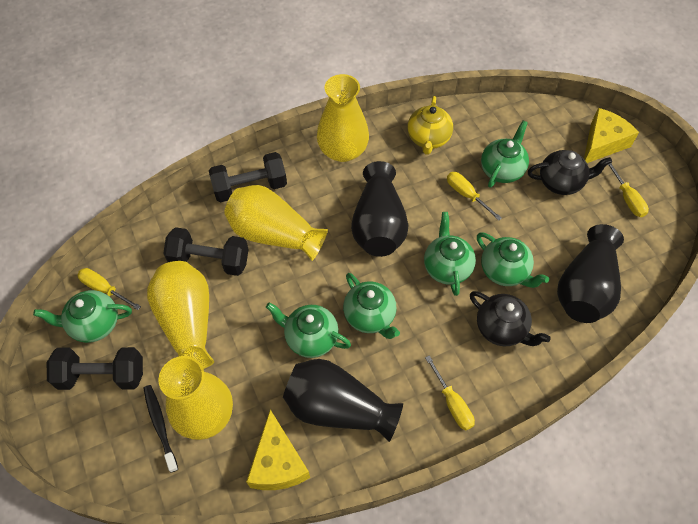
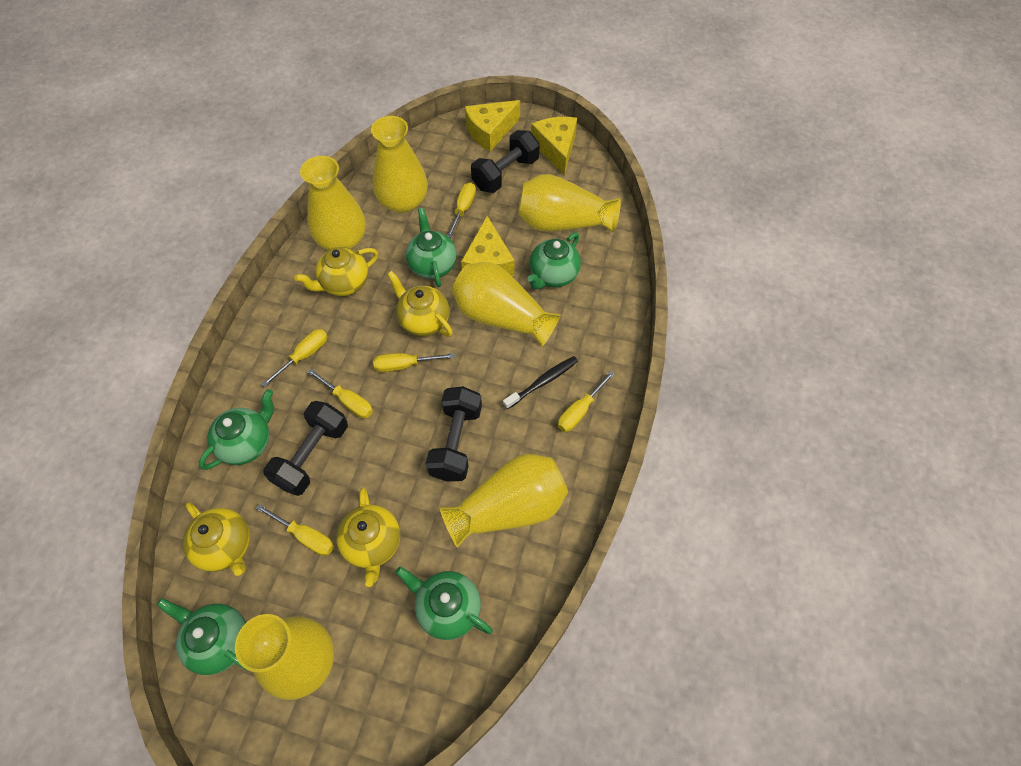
black teapot: [470,291,551,346] [528,150,612,195] = 2 -> none = 0
black vase: [283,359,403,442] [351,161,409,257] [557,224,624,323] = 3 -> none = 0
green teapot: [33,290,132,343] [266,303,351,358] [343,273,400,339] [424,212,476,296] [477,232,549,288] [481,120,529,187] = 6 -> [157,598,248,675] [199,389,274,470] [395,567,493,640] [406,208,457,287] [527,232,581,289] = 5
yellow cheese: [246,410,310,490] [584,108,639,163] = 2 -> [461,216,514,276] [465,100,520,152] [531,117,577,175] = 3
yellow screwdriver: [77,268,141,310] [425,355,475,430] [447,172,502,221] [608,163,649,217] = 4 -> [256,504,334,556] [262,329,328,387] [307,368,373,419] [373,353,455,372] [447,182,476,238] [558,371,615,432] = 6
yellow teapot: [407,96,453,155] = 1 -> [183,502,250,576] [294,247,378,296] [336,488,400,587] [387,271,453,337] = 4
yellow vase: [147,261,215,369] [159,356,233,440] [224,185,328,261] [317,74,369,162] = 4 -> [235,614,334,700] [300,156,366,250] [371,116,428,213] [440,454,568,548] [452,262,561,347] [518,174,621,232] = 6

